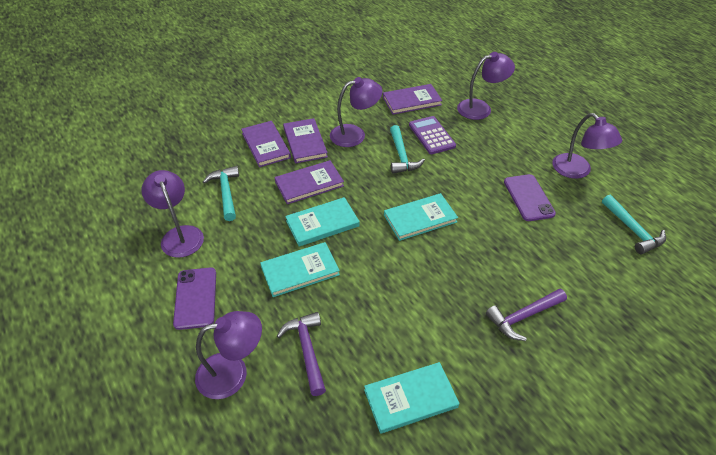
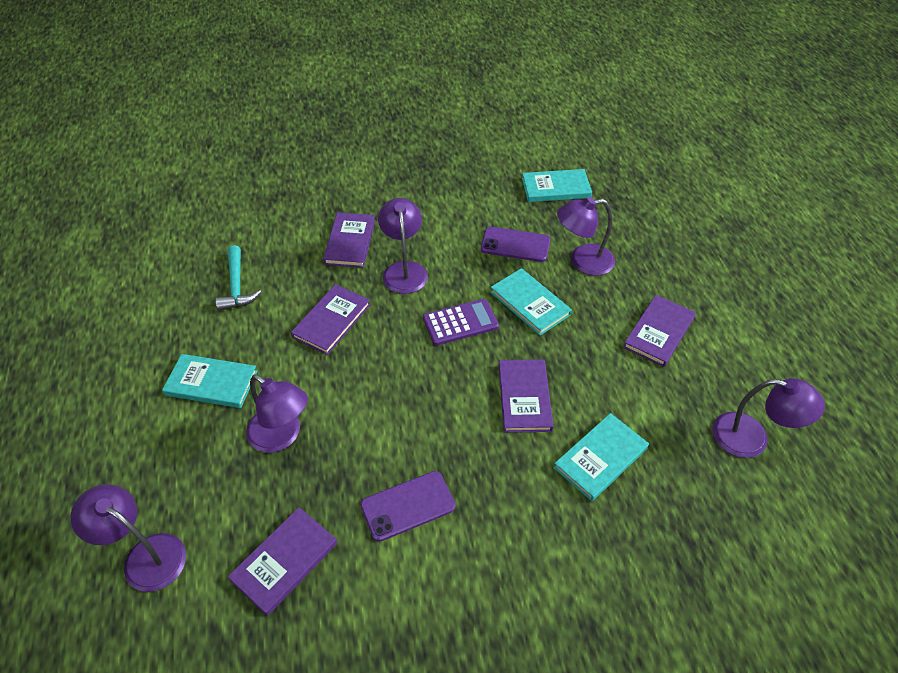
purple book: [241,121,291,167] [275,160,344,204] [283,118,328,164] [383,84,442,115] = 4 -> [228,507,337,616] [291,284,370,355] [323,212,375,268] [499,359,554,433] [623,295,696,367] = 5
purple hammer: [277,312,326,396] [486,288,567,341] = 2 -> none = 0
turquoise hammer: [203,166,239,221] [390,125,425,173] [602,195,666,254] = 3 -> [216,245,261,311] = 1

